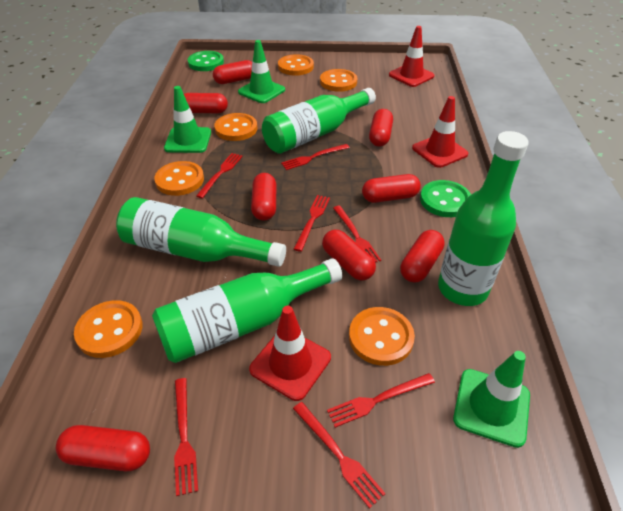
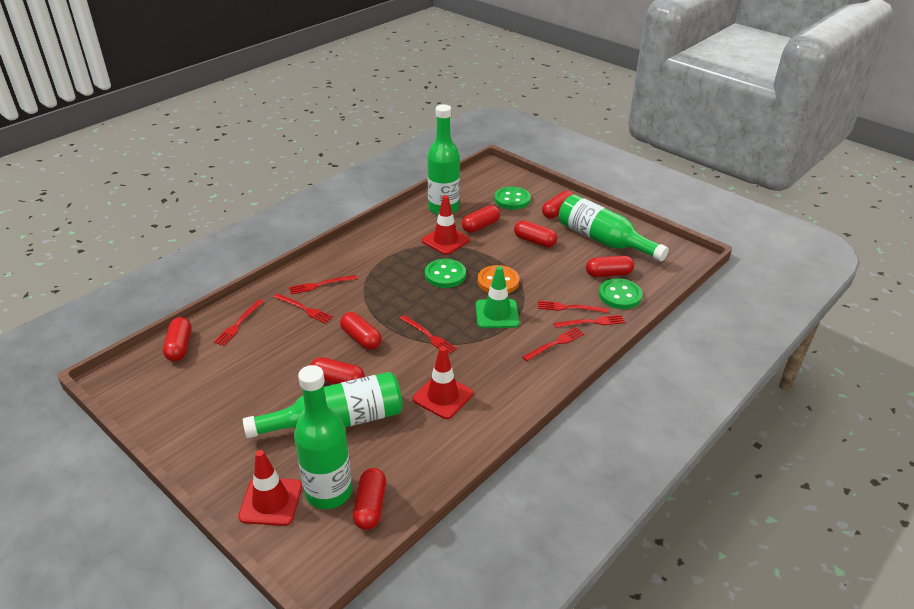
green button: [188,51,224,71] [420,180,471,217] = 2 -> [425,259,466,288] [495,186,531,210] [599,278,643,309] = 3
green traffic cone: [164,86,211,153] [238,40,285,103] [453,351,530,448] = 3 -> [476,266,519,328] = 1
orange button: [74,300,143,358] [154,161,204,196] [214,113,257,141] [278,54,314,76] [320,69,357,92] [349,307,415,366] = 6 -> [478,265,519,294] = 1

